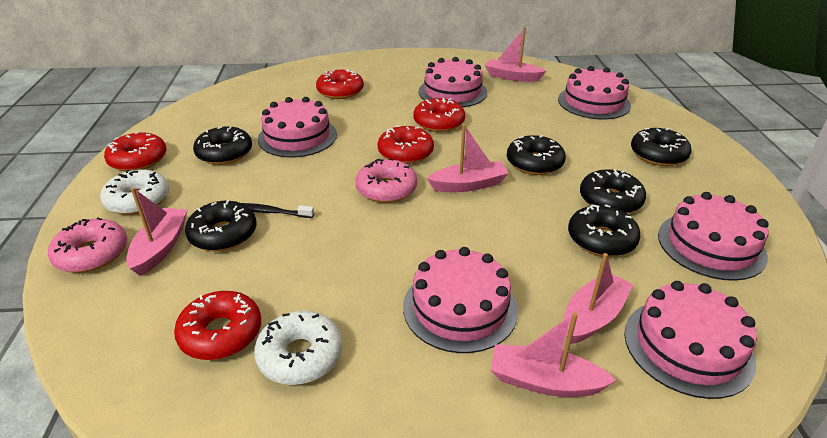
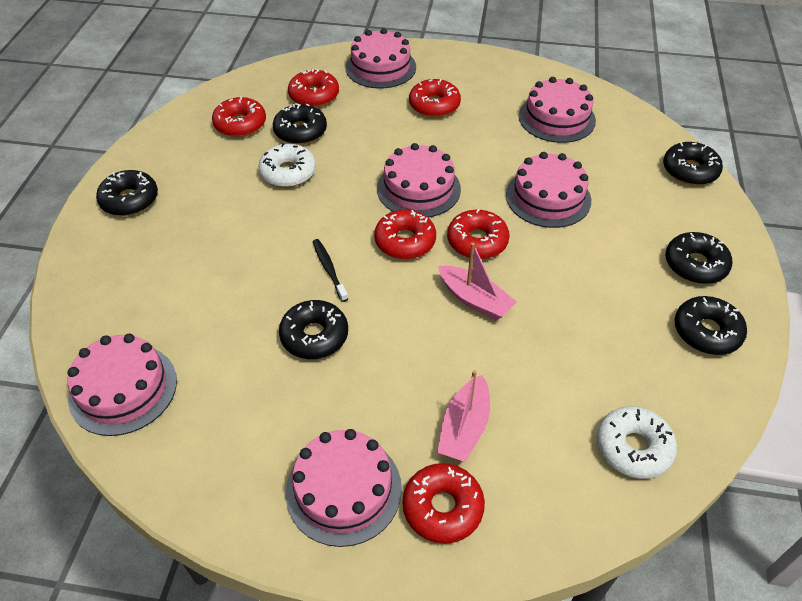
pink boat: [127,187,188,276] [427,124,509,192] [485,27,546,82] [491,312,616,397] [564,253,634,344] = 5 -> [437,370,490,462] [438,243,517,320] = 2
pink donut: [48,217,127,273] [355,158,417,203] = 2 -> none = 0
red donut: [104,131,167,171] [174,291,261,360] [316,69,364,99] [378,126,434,164] [413,98,465,132] = 5 -> [212,97,266,137] [288,69,339,107] [374,210,436,259] [402,463,485,544] [409,79,461,117] [447,209,510,259] = 6

